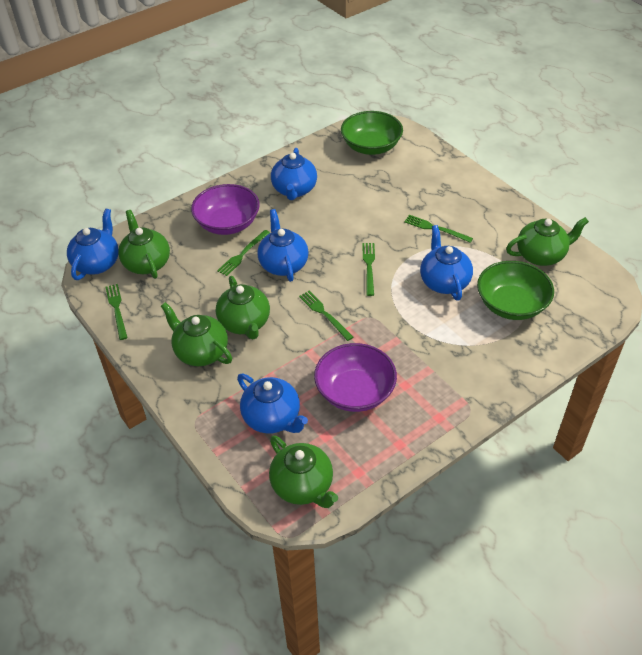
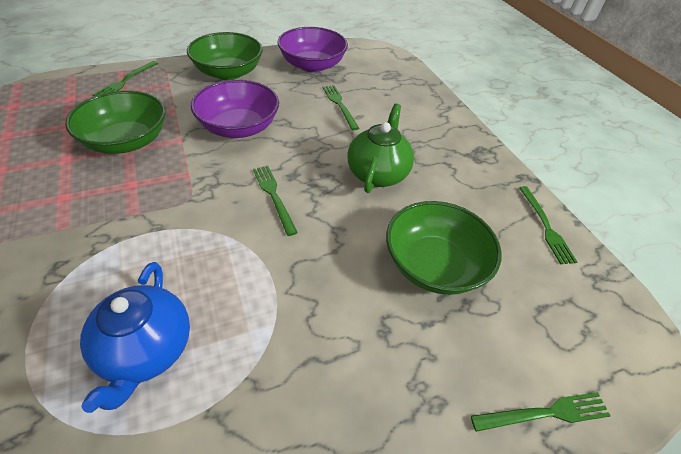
blue teapot: [67,208,119,280] [237,373,308,434] [257,209,309,282] [271,148,317,200] [420,225,473,301] = 5 -> [80,262,190,413] = 1
green bowl: [341,111,403,155] [477,261,554,320] = 2 -> [65,90,166,154] [187,32,263,80] [386,201,502,295] = 3
green teapot: [118,210,170,279] [161,302,232,366] [216,276,270,339] [269,436,338,508] [506,217,589,266] = 5 -> [347,104,414,193] = 1

